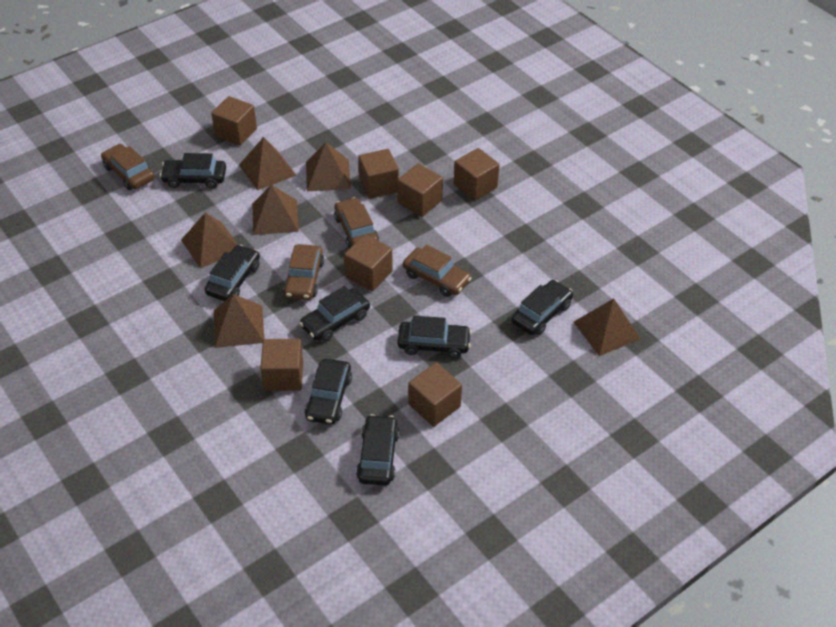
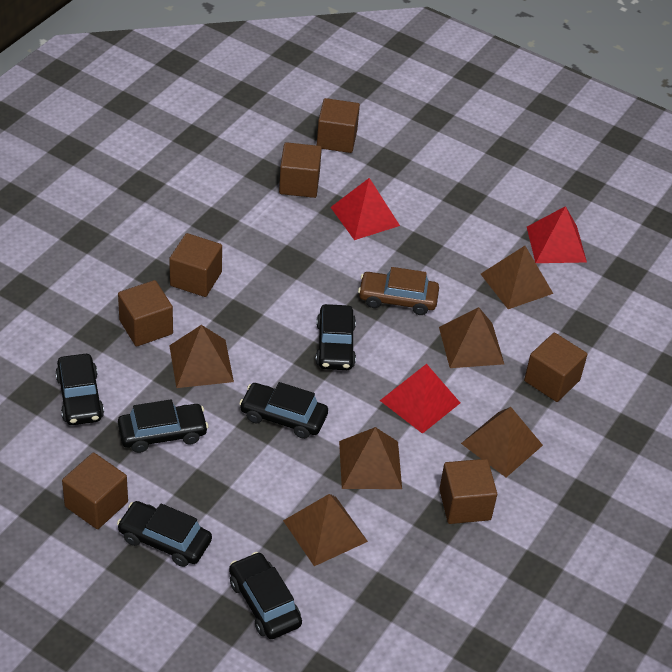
black car: [160,153,226,189] [205,245,260,301] [299,286,370,342] [305,359,352,425] [356,414,399,486] [398,316,471,358] [511,280,573,335] = 7 -> [55,354,104,425] [117,501,212,567] [118,399,208,453] [229,552,302,639] [239,382,328,439] [316,304,356,370] = 6
brown car: [101,144,155,190] [283,244,324,300] [334,197,379,249] [403,245,472,297] = 4 -> [358,267,439,315] = 1
red pyramid: none = 0 -> [331,178,400,240] [380,364,460,434] [527,206,587,263] = 3

